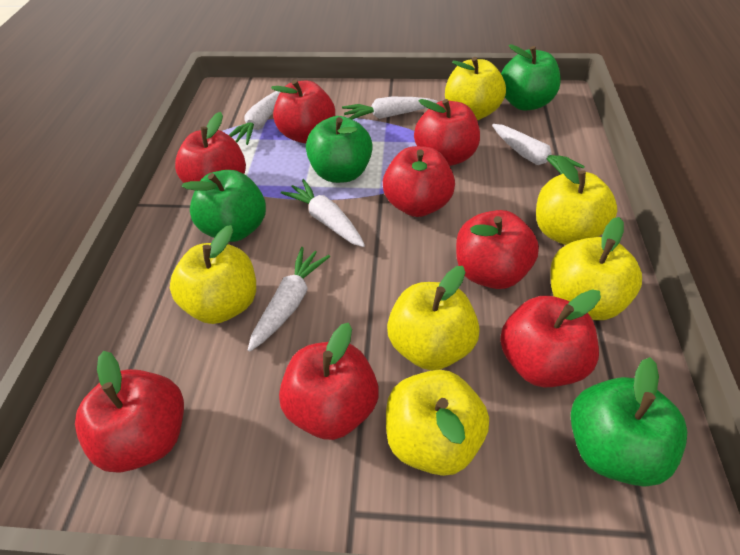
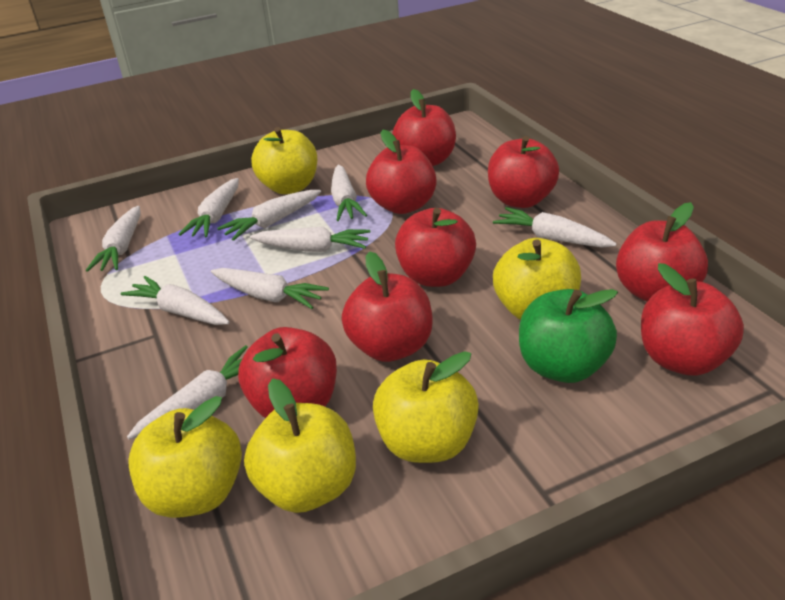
green apple: [182,170,266,242] [306,116,373,183] [501,44,561,110] [571,357,687,487] = 4 -> [519,289,618,383] = 1
white carrot: [229,91,280,145] [248,247,330,352] [281,179,365,247] [342,97,437,120] [492,124,585,174] = 5 -> [86,206,141,272] [120,276,230,325] [127,345,248,439] [178,178,239,237] [211,268,329,309] [217,190,321,241] [250,227,370,252] [331,165,367,221] [493,207,617,248] = 9
yellow apple: [170,225,256,324] [386,370,489,476] [387,266,479,370] [445,57,506,120] [536,155,618,245] [550,217,642,320] = 6 -> [128,396,242,518] [244,378,356,513] [251,127,317,194] [373,351,479,463] [493,238,581,320] = 5

